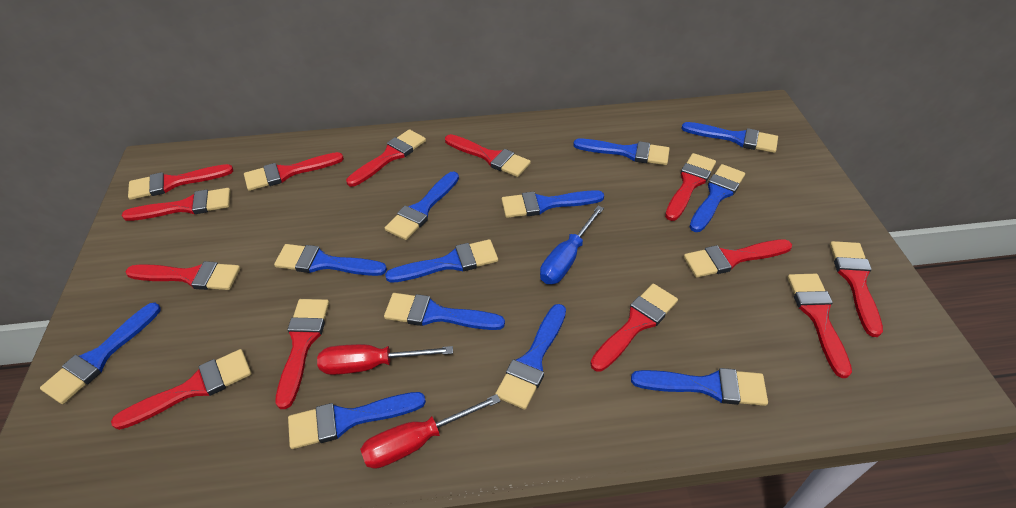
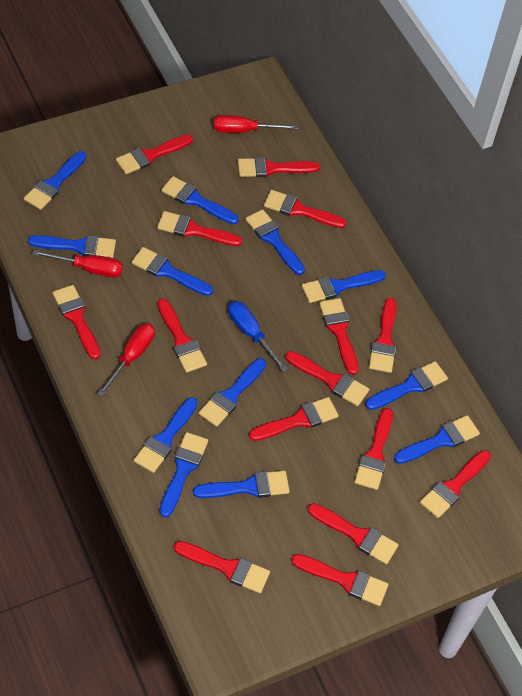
red brush: [111,349,251,430] [122,188,231,221] [125,261,240,290] [128,164,233,200] [244,152,344,191] [275,299,329,409] [346,129,426,187] [445,134,531,177] [590,284,678,372] [665,153,716,221] [684,239,792,278] [787,274,852,378] [830,241,883,337] = 13 -> [52,285,101,359] [116,135,193,174] [157,211,242,246] [157,298,207,373] [174,541,270,593] [238,157,320,177] [249,397,339,441] [264,190,347,228] [285,351,369,406] [291,554,388,606] [308,503,399,564] [319,298,359,375] [354,408,393,490] [369,298,396,373] [420,450,491,518] = 15
red screwdriver: [317,344,453,375] [360,394,501,469] = 2 -> [32,250,123,277] [97,323,155,397] [213,115,297,133] = 3

